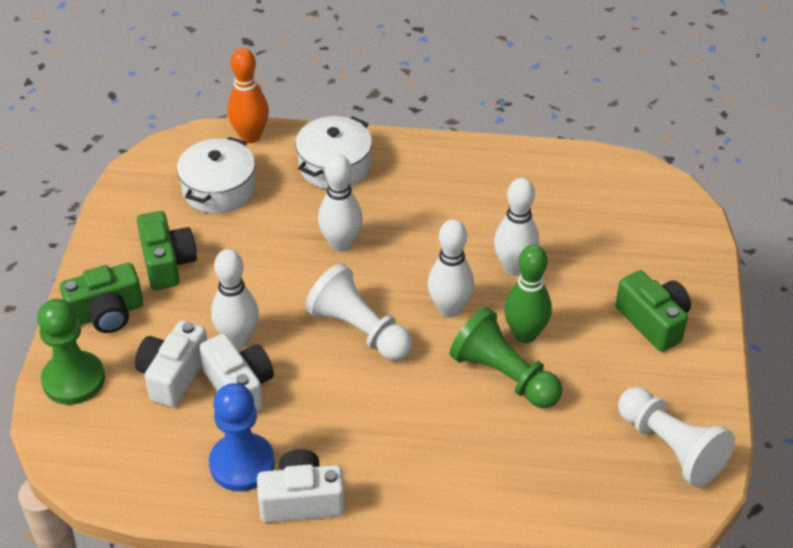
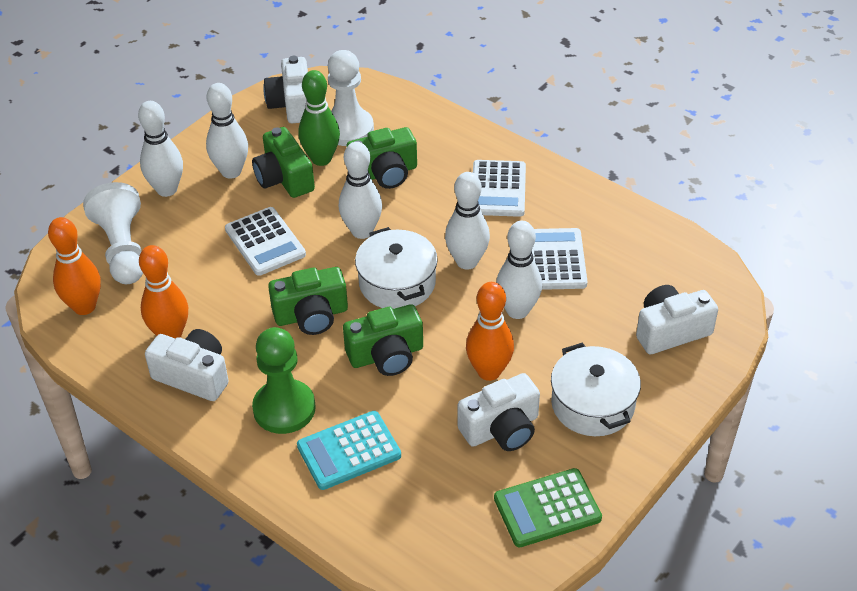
blue pawn: [209,383,275,491] = 1 -> none = 0
green calculator: none = 0 -> [494,468,602,548] = 1
green camera: [60,263,143,333] [137,211,197,290] [616,270,691,352] = 3 -> [252,127,315,198] [268,267,348,335] [343,304,423,376] [346,127,417,189] = 4
green pawn: [37,299,105,405] [450,307,563,408] = 2 -> [252,327,316,434] = 1
orange bowling pin: [227,48,269,143] = 1 -> [48,217,101,315] [139,245,188,339] [466,282,514,381] = 3
turquoise calculator: none = 0 -> [297,411,401,490] = 1
white bowling pin: [211,249,259,348] [318,154,363,252] [428,219,474,318] [494,178,539,275] = 4 -> [138,101,183,197] [206,83,248,179] [339,142,382,239] [445,172,490,270] [496,221,542,319] = 5
white calculator: none = 0 -> [225,207,306,276] [473,160,526,217] [532,228,587,290] = 3
white camera: [135,321,207,408] [199,333,274,412] [257,449,345,523] = 3 -> [145,329,229,401] [263,56,308,124] [457,373,540,451] [636,285,718,354] = 4

